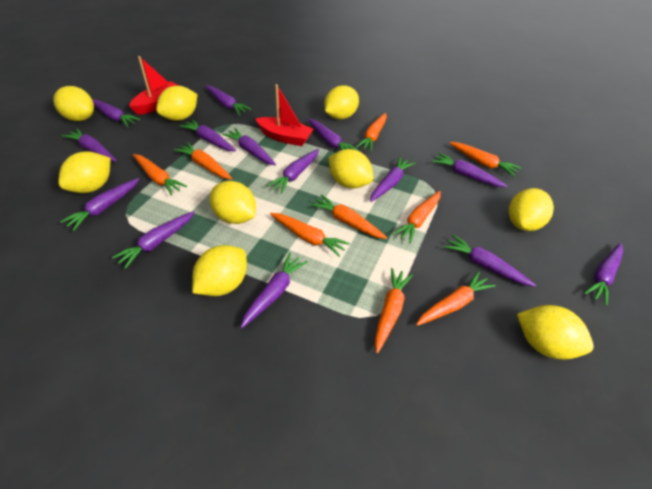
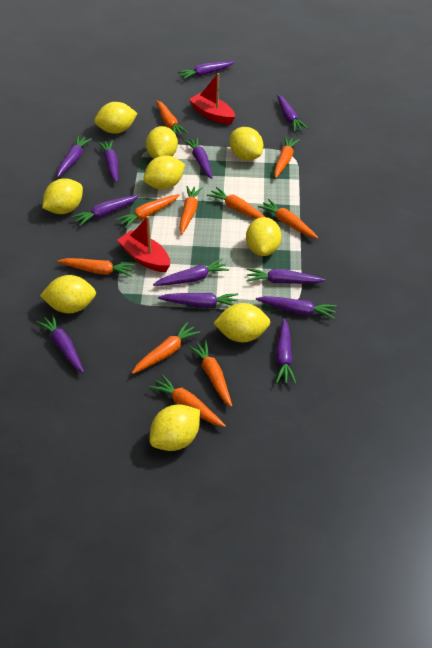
orange carrot: [133,154,187,196] [174,142,232,180] [270,213,350,257] [310,194,387,239] [356,113,387,152] [375,268,413,353] [393,191,441,244] [416,271,496,326] [449,142,521,177] = 9 -> [57,258,135,277] [116,194,179,229] [132,322,200,374] [149,375,226,427] [156,100,188,135] [180,186,202,234] [188,340,232,407] [207,187,265,219] [258,199,318,239] [274,137,300,178] = 10
purple carrot: [60,178,139,231] [62,128,117,162] [92,99,141,127] [112,211,195,269] [179,119,236,152] [205,85,252,115] [222,128,276,166] [240,253,308,328] [267,149,319,194] [308,119,359,151] [370,156,415,202] [432,153,507,187] [444,235,536,287] [584,243,624,306] = 14 -> [36,314,84,373] [57,136,92,177] [72,195,139,226] [97,140,118,183] [153,259,229,286] [158,293,238,308] [178,61,235,79] [183,137,213,179] [246,268,325,284] [256,296,337,319] [276,318,296,384] [277,95,308,132] = 12

